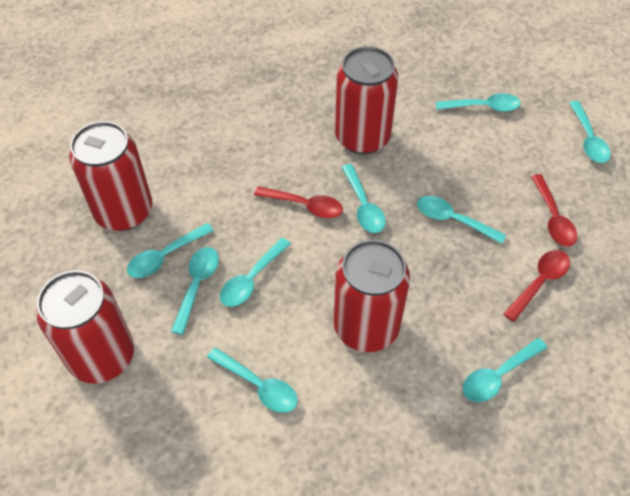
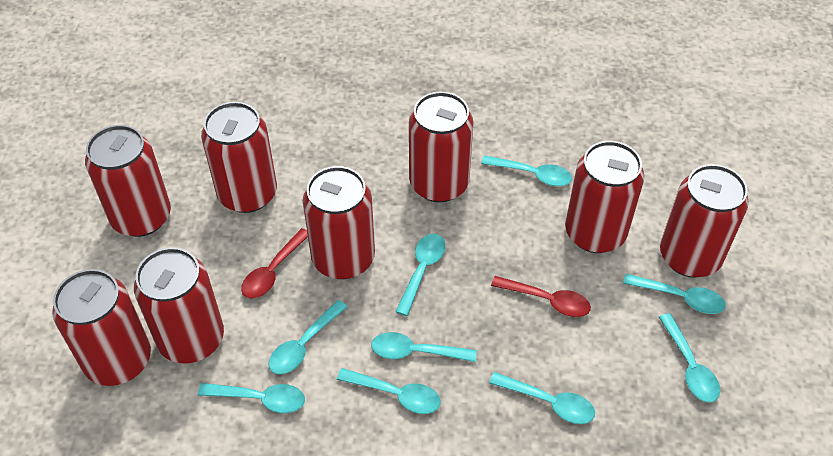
red can: [36,270,134,384] [69,121,152,231] [334,240,410,352] [335,46,398,154] = 4 -> [52,269,151,386] [85,125,171,237] [134,247,224,364] [201,102,277,213] [303,166,375,279] [409,92,474,202] [565,141,644,253] [660,164,749,277] = 8
red spoon: [254,186,343,218] [503,250,570,322] [531,174,577,247] = 3 -> [241,228,308,299] [491,276,591,317] = 2

